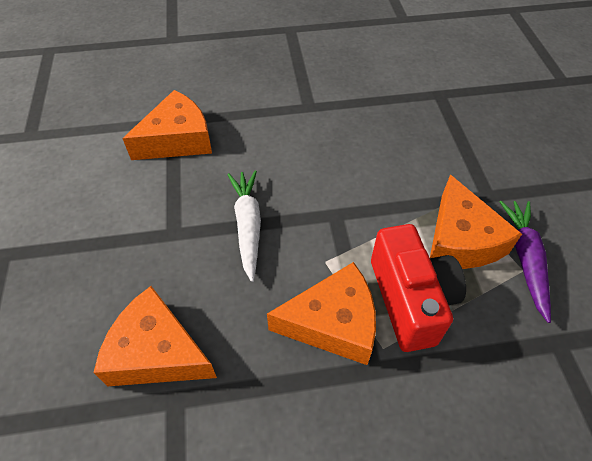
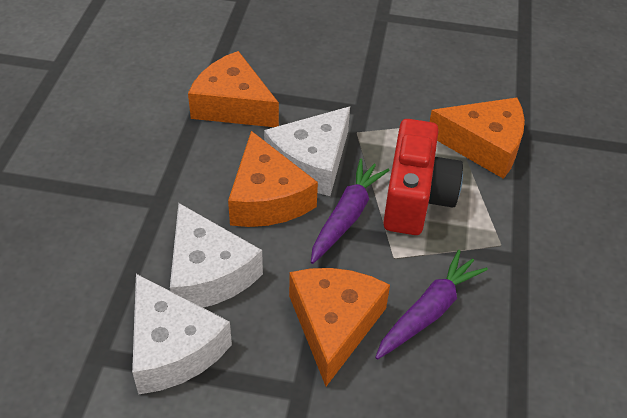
purple carrot: [500,201,551,323] = 1 -> [311,159,390,264] [375,250,488,360] = 2
white carrot: [227,171,261,282] = 1 -> none = 0
white cheese: none = 0 -> [132,274,232,394] [170,203,263,308] [264,107,350,196] = 3

